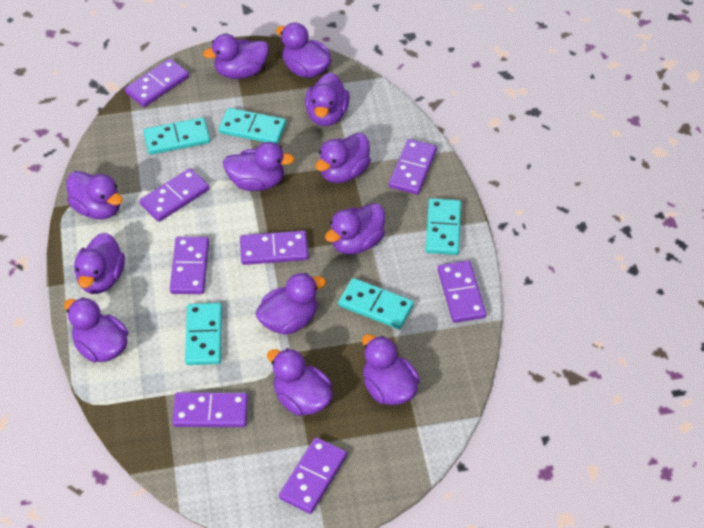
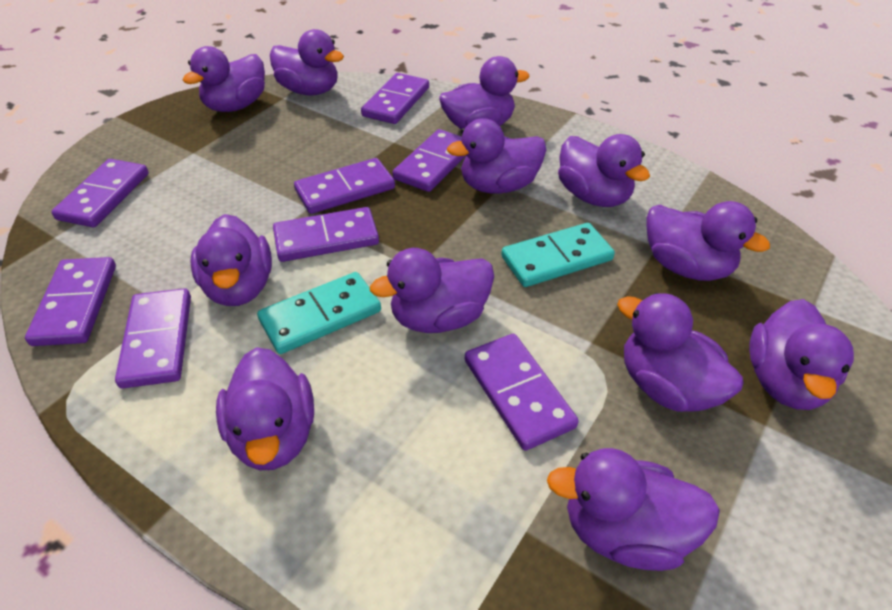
turquoise domino: [143,117,210,155] [185,303,222,365] [219,108,286,144] [338,278,414,329] [425,198,461,255] = 5 -> [257,272,381,354] [501,223,615,287] = 2

